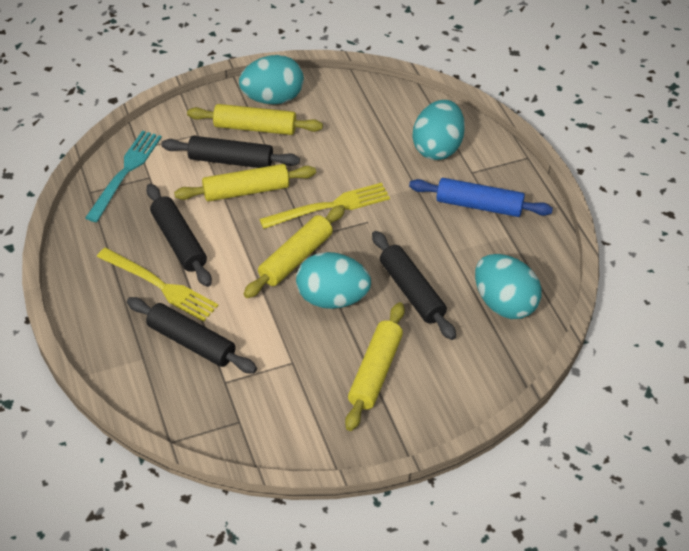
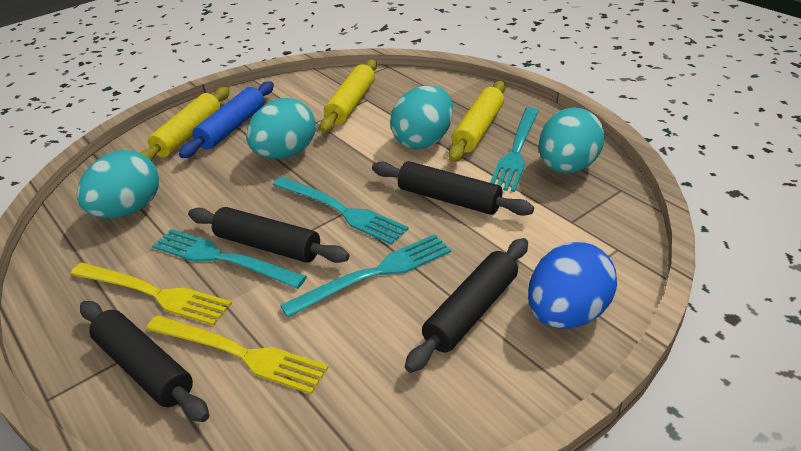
blue egg: none = 0 -> [528,242,617,329] = 1
turquoise fork: [85,131,162,222] = 1 -> [152,229,307,289] [273,176,409,245] [280,234,451,318] [490,107,539,192] = 4
yellow rolling pin: [174,164,316,202] [187,104,323,135] [244,205,345,298] [345,302,405,431] = 4 -> [140,87,230,161] [320,59,377,133] [448,81,506,162] = 3

